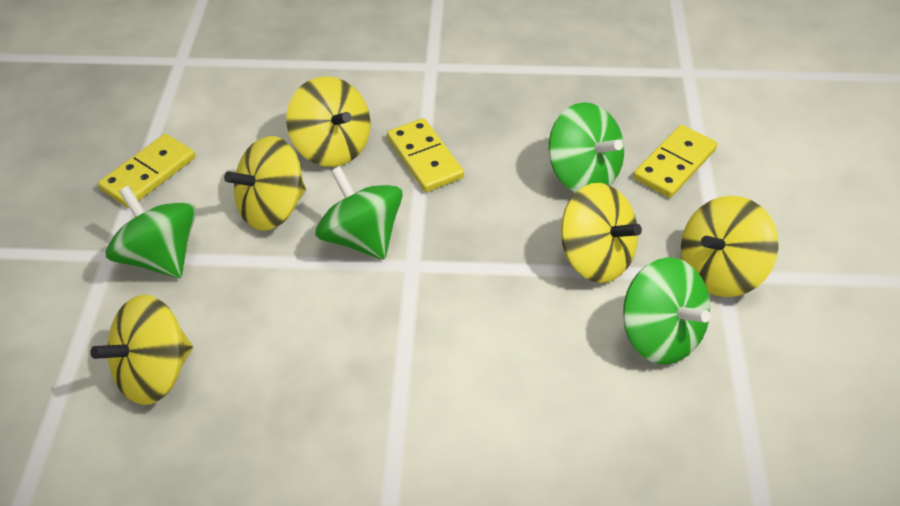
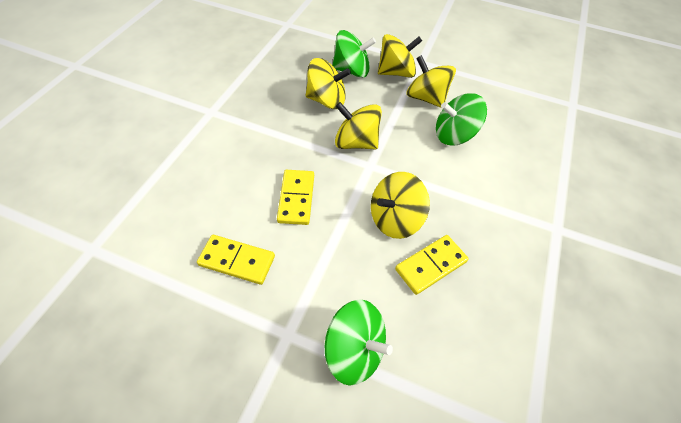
green spinning top: [106,186,196,278] [315,166,403,260] [549,102,624,193] [623,257,711,364] = 4 -> [325,300,393,386] [332,30,376,78] [436,93,487,146] = 3

